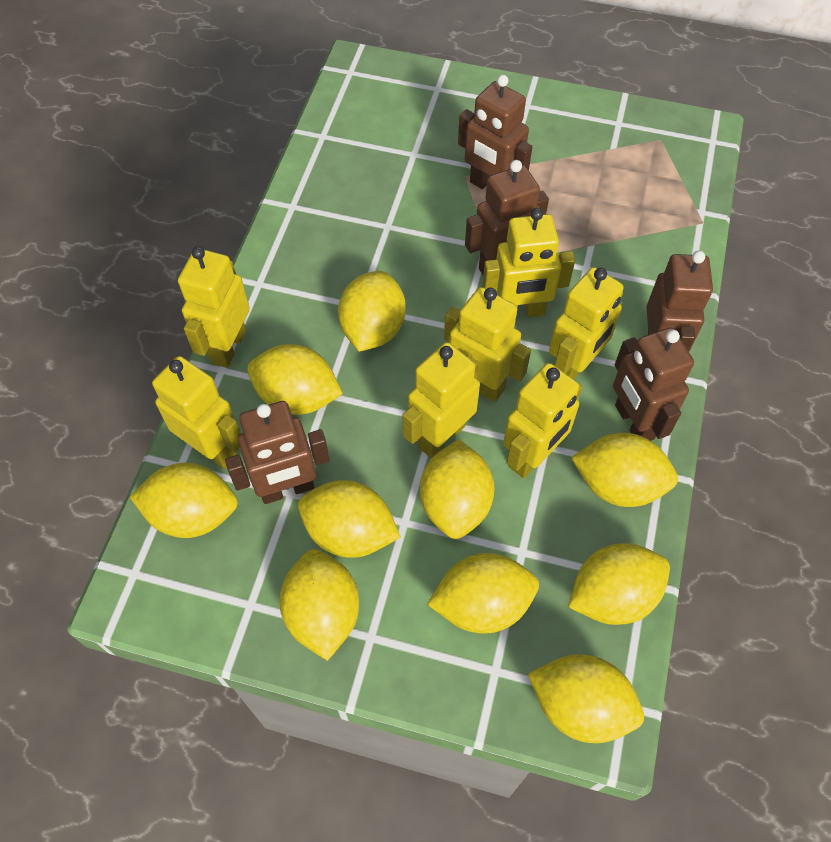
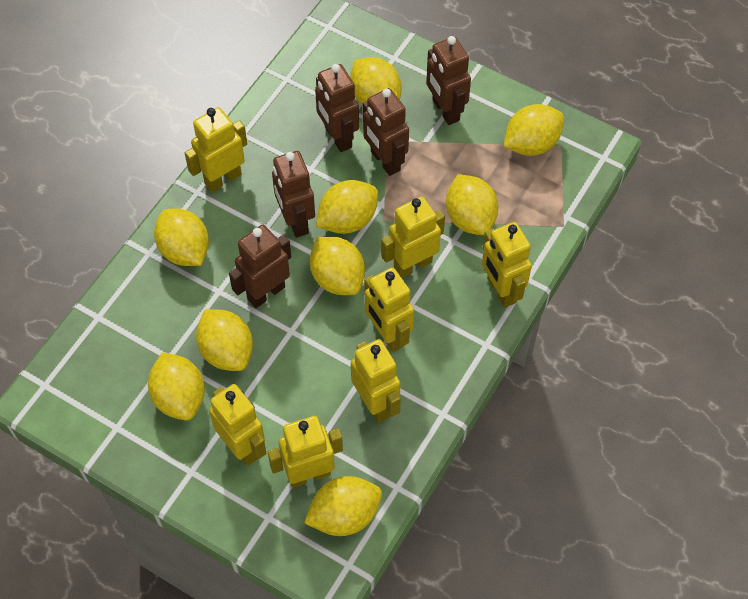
yellow lemon: [130,463,238,538] [247,344,343,415] [279,549,359,661] [298,480,401,558] [338,271,406,352] [420,439,495,539] [427,553,539,633] [528,654,644,743] [568,543,670,625] [571,433,678,507] = 10 -> [148,352,205,421] [154,209,209,266] [196,309,253,371] [304,476,382,536] [310,237,365,295] [316,180,378,234] [350,57,402,104] [446,174,498,235] [503,104,564,156] = 9

